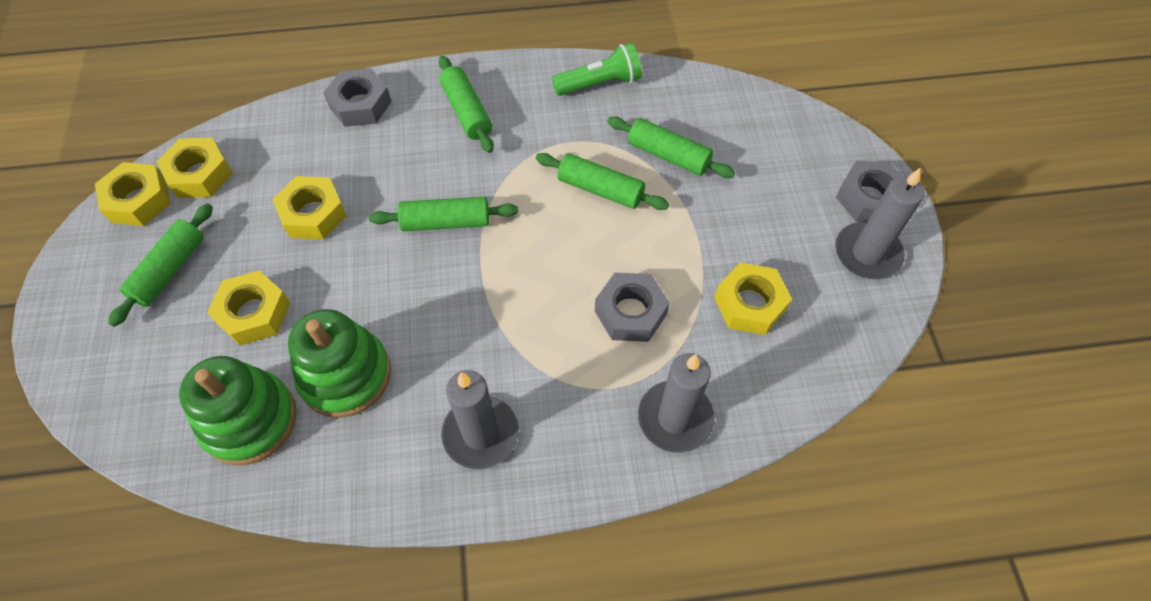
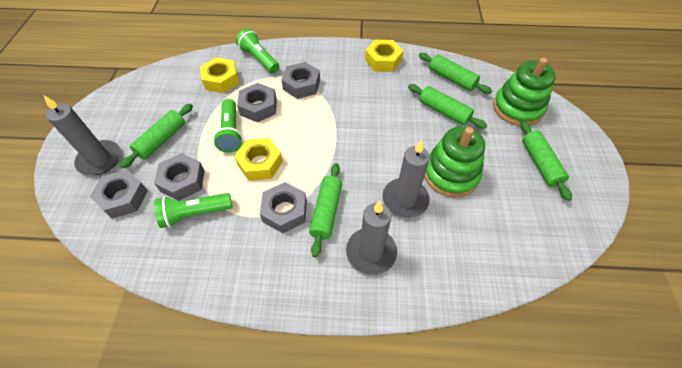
green flashlight: [552,43,642,96] = 1 -> [154,193,232,228] [213,99,243,153] [236,29,279,73] = 3
grey nut: [323,68,392,127] [595,273,670,342] [836,161,902,222] = 3 -> [89,170,148,218] [154,153,205,201] [237,83,277,122] [260,182,307,233] [281,62,320,99] = 5
yellow nut: [95,162,171,226] [157,137,233,198] [207,270,290,346] [273,176,347,240] [714,262,792,335] = 5 -> [200,57,239,93] [234,138,283,181] [365,40,403,72] = 3

